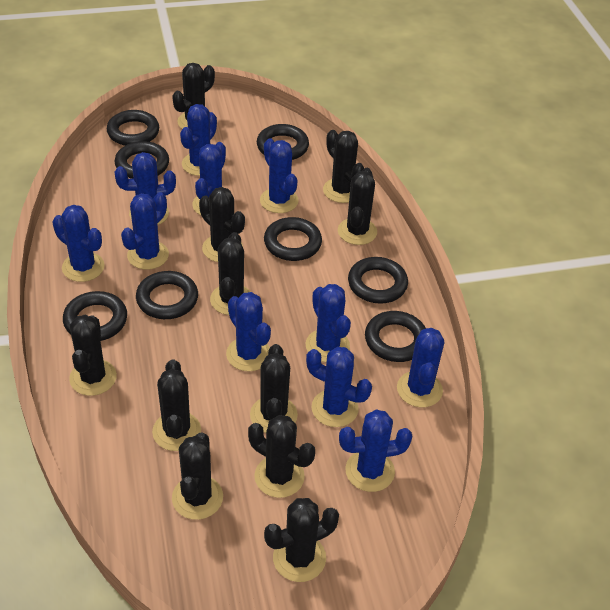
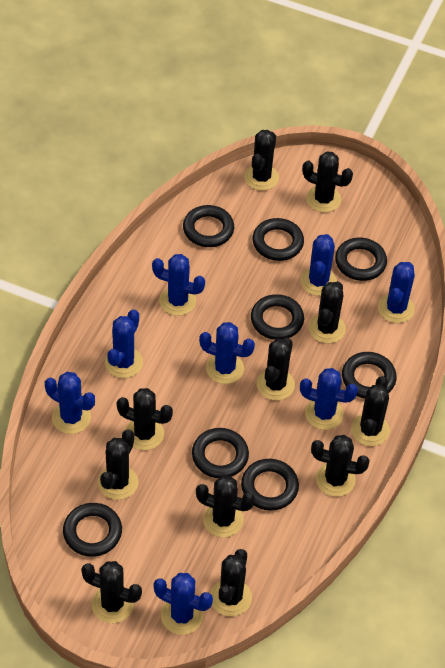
blue cactus: [52,205,105,282] [115,152,176,225] [121,192,169,270] [180,104,217,176] [192,142,226,215] [226,292,271,371] [260,138,299,213] [306,284,351,362] [306,347,372,427] [339,409,413,492] [397,328,444,407] = 11 -> [45,372,95,434] [105,309,143,378] [152,254,205,316] [153,573,213,635] [199,322,255,384] [300,234,337,296] [300,368,358,430] [378,262,415,323] = 8

